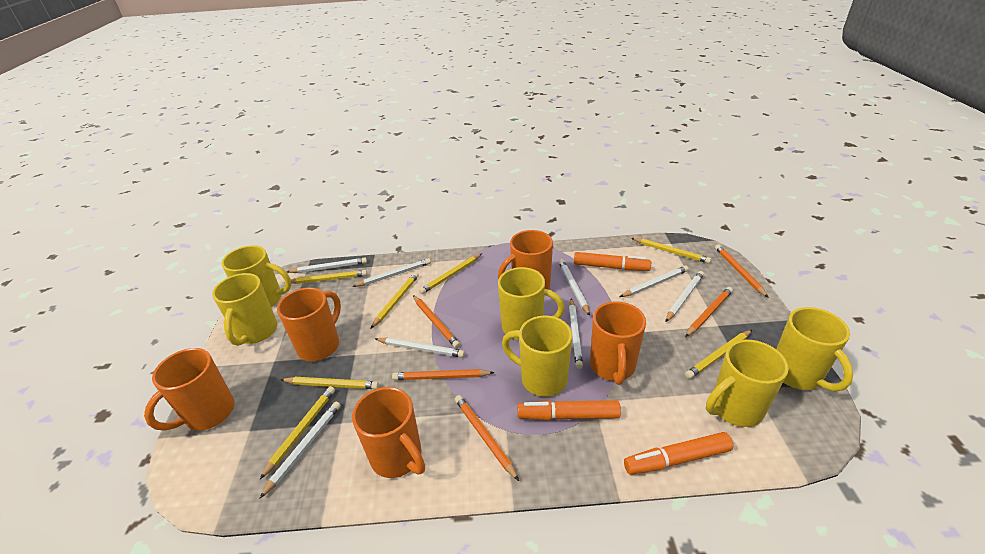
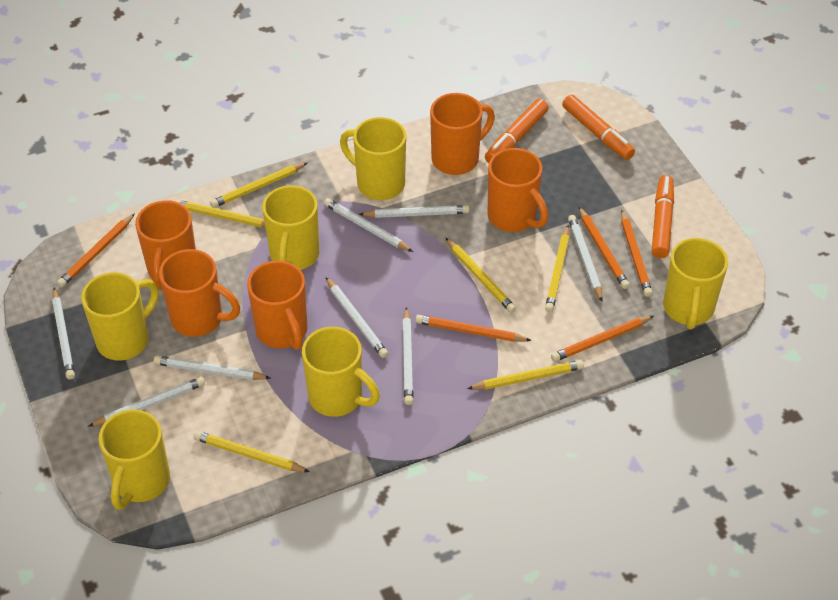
yellow pencil: [260,386,335,479] [280,377,379,389] [291,270,367,284] [370,272,419,329] [419,254,482,294] [631,238,711,264] [685,330,752,379] = 7 -> [175,200,265,228] [193,431,310,472] [210,163,307,208] [446,238,516,313] [467,360,584,390] [545,225,569,312] = 6

